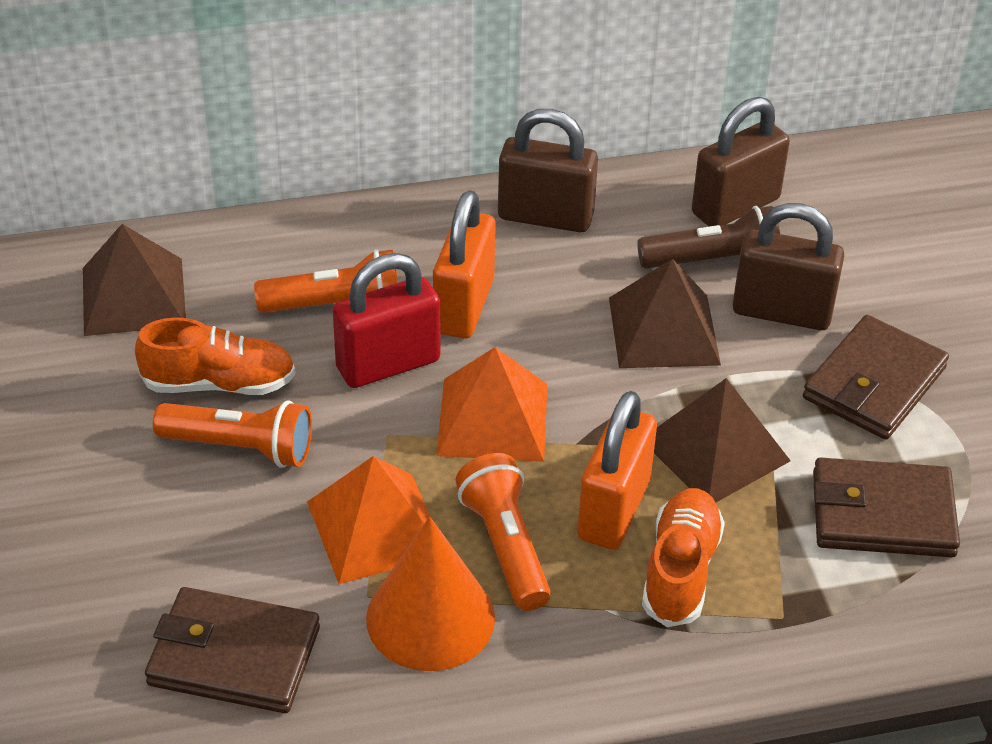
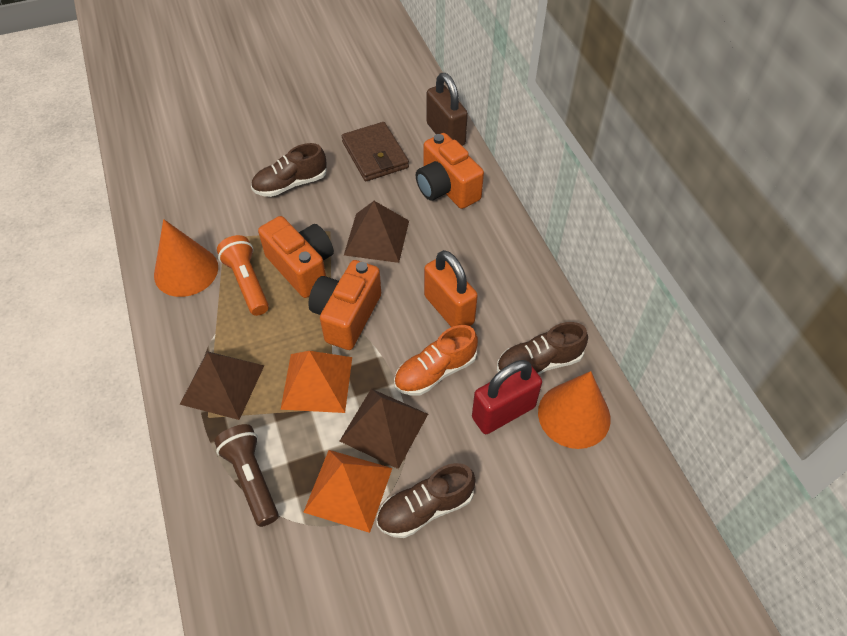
brown padlock: [498,109,598,232] [692,97,790,227] [732,203,845,330] = 3 -> [426,73,468,146] = 1
brown shoe: none = 0 -> [251,143,327,197] [377,463,476,538] [497,322,588,375] = 3
brown wallet: [145,587,320,713] [803,315,949,439] [813,457,960,557] = 3 -> [342,122,409,181] = 1
orange camera: none = 0 -> [258,216,334,298] [308,260,381,350] [415,133,484,209] = 3
orange cone: [366,517,495,671] = 1 -> [154,219,218,297] [538,371,611,449] = 2
orange flashlight: [153,401,312,468] [254,249,398,313] [455,453,551,611] = 3 -> [217,235,269,316] = 1
orange padlock: [433,190,496,339] [577,391,657,550] = 2 -> [424,250,478,327] = 1
orange shoe: [135,317,295,395] [642,488,725,627] = 2 -> [394,325,478,396] = 1

